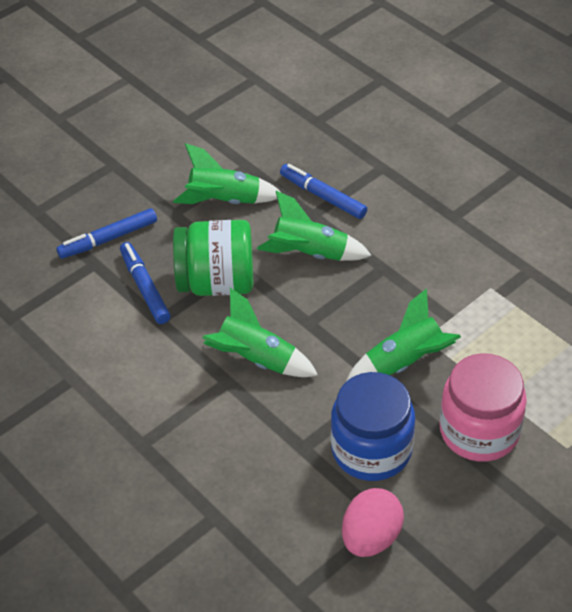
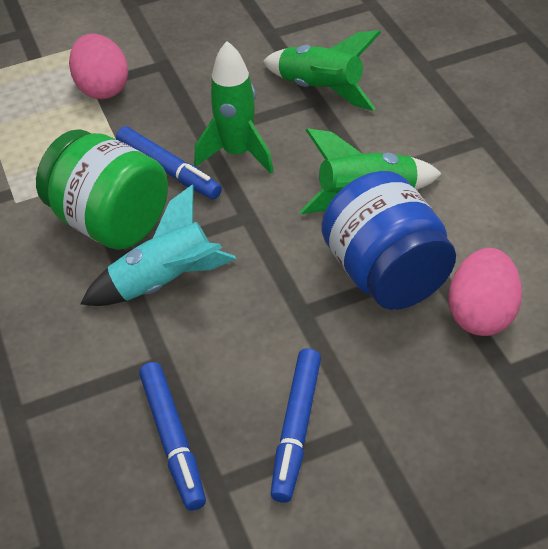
green rocket: [173,143,280,204] [202,288,318,377] [257,191,372,261] [346,288,461,381] = 4 -> [194,41,274,174] [263,30,381,111] [300,128,442,214] = 3
pink egg: [342,488,404,557] = 1 -> [69,33,128,99] [448,248,522,336] = 2
pink jar: [439,353,527,462] = 1 -> none = 0
turquoise rocket: none = 0 -> [81,184,236,306] = 1

